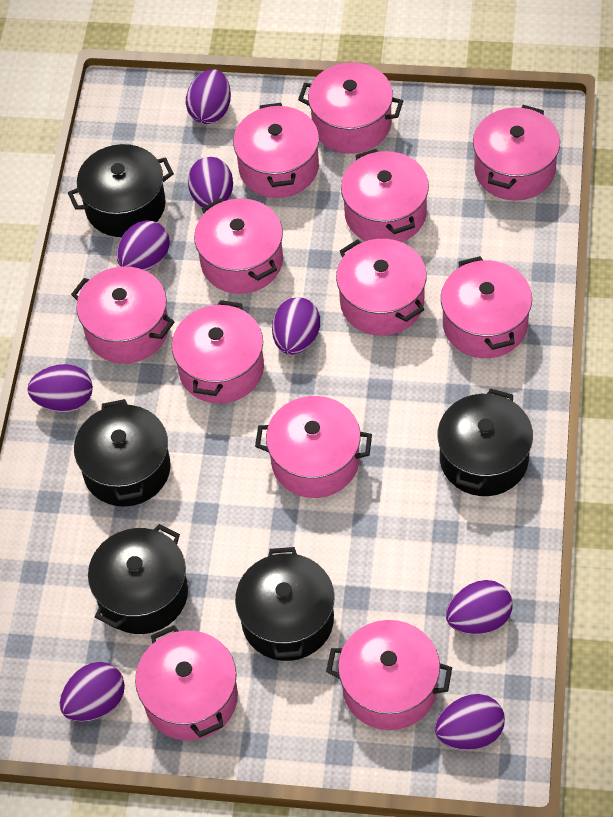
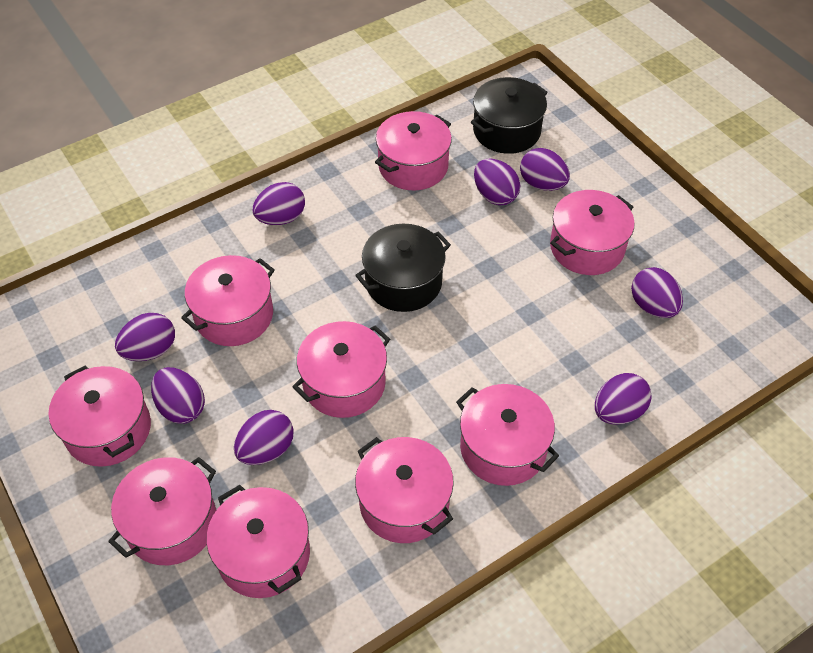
black pot: [68,144,174,237] [74,399,171,507] [88,524,188,634] [235,547,335,661] [437,388,533,496] = 5 -> [355,224,451,312] [471,77,548,154] = 2
pink pot: [71,266,174,364] [135,625,238,740] [172,300,264,404] [194,198,283,294] [233,103,319,198] [255,396,372,498] [298,63,403,154] [326,620,452,730] [336,239,427,336] [341,149,429,242] [441,256,532,358] [473,105,560,201] = 12 -> [49,365,151,467] [108,457,216,565] [181,255,275,346] [206,485,310,598] [293,321,390,418] [355,437,454,543] [375,111,452,190] [456,384,559,486] [550,190,635,275] = 9

